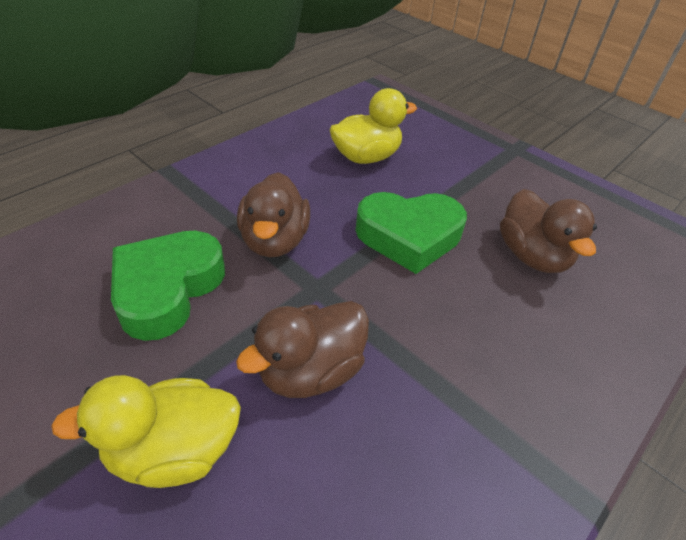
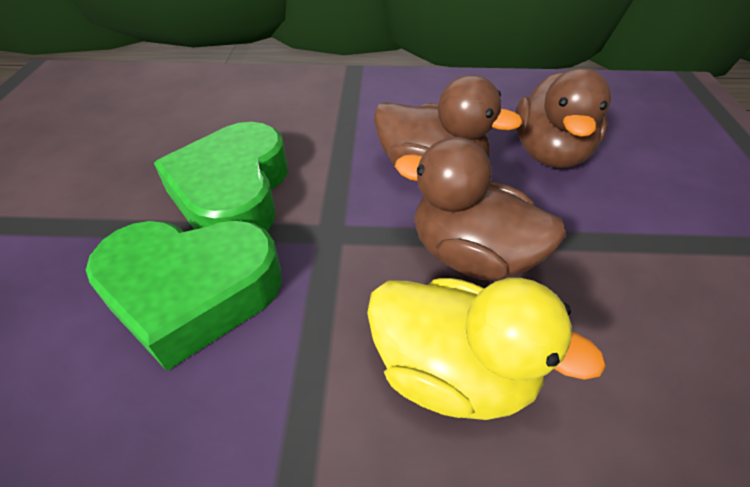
yellow duck: [51,375,241,488] [329,88,417,164] = 2 -> [367,278,606,420] = 1

